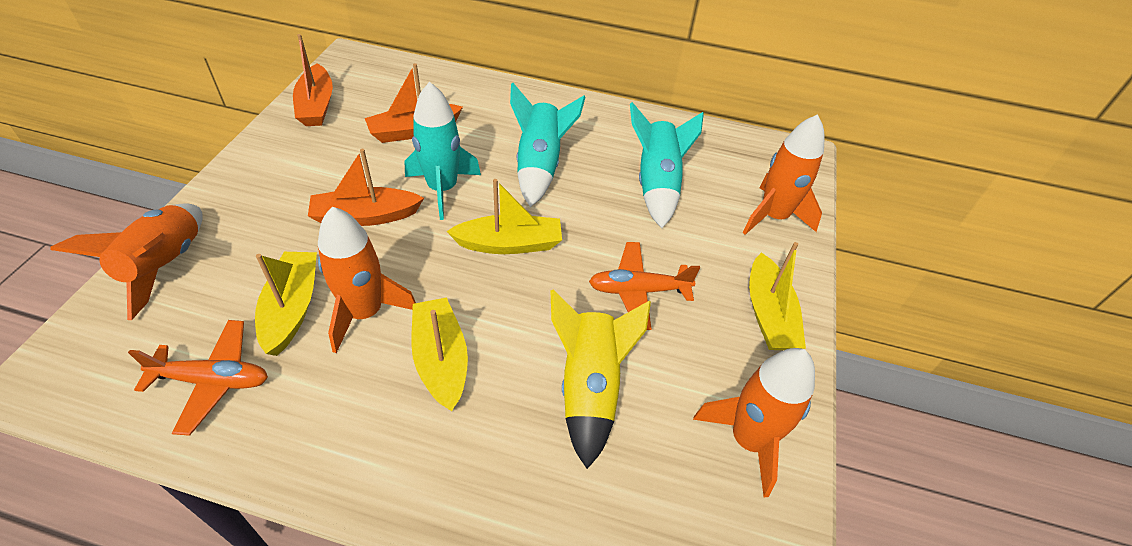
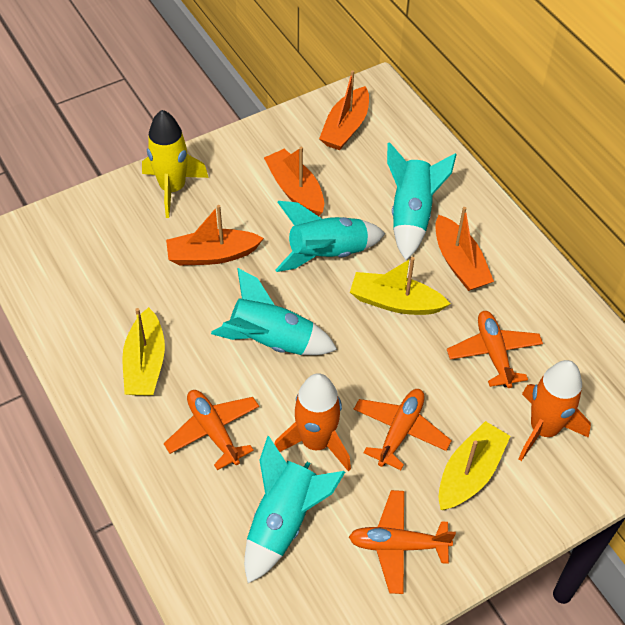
orange boat: [293,34,333,126] [308,149,424,226] [365,63,463,143] = 3 -> [166,205,264,266] [264,147,324,216] [319,70,369,150] [435,207,494,291] = 4
orange plane: [128,320,268,436] [589,242,700,330] = 2 -> [164,390,259,470] [349,490,456,594] [354,389,452,470] [447,311,543,388] = 4
orange rocket: [50,204,203,320] [318,207,416,353] [693,348,815,497] [742,114,824,235] = 4 -> [275,373,351,471] [518,360,591,461] = 2
turquoise rocket: [404,82,481,220] [510,83,585,207] [630,102,704,228] = 3 -> [211,268,337,355] [244,436,345,583] [275,201,385,272] [387,142,457,260] = 4
yellow boat: [255,252,317,356] [411,297,468,411] [446,179,562,254] [749,242,806,350] = 4 -> [122,307,165,395] [350,257,450,315] [438,421,511,510] = 3

